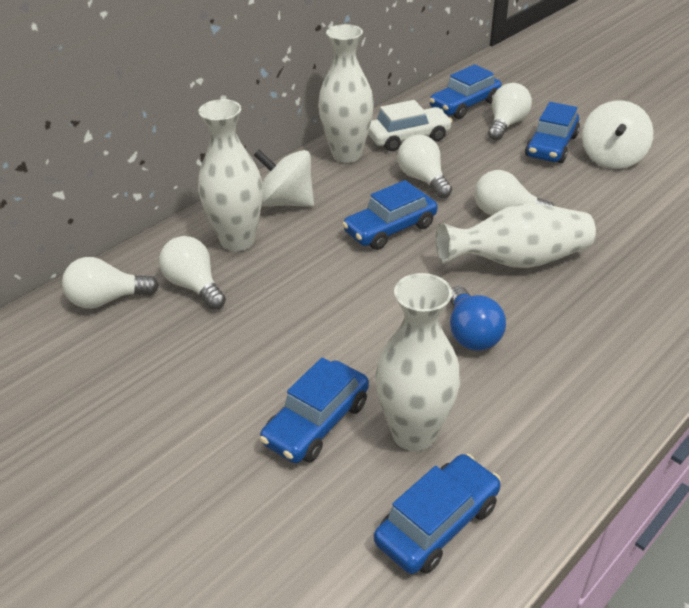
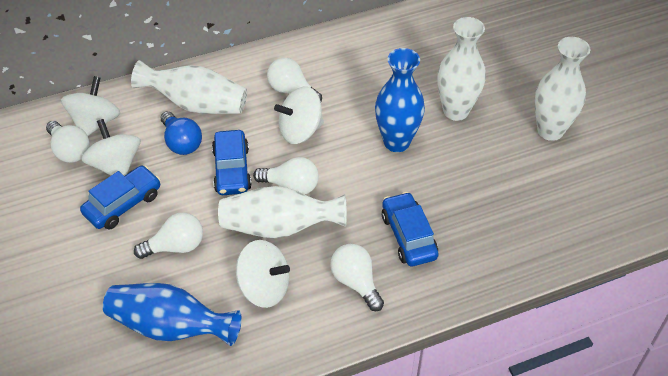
blue car: [259,357,369,463] [342,180,438,250] [374,454,501,574] [429,64,502,119] [525,102,580,163] = 5 -> [80,165,161,230] [212,130,252,195] [382,192,438,266] = 3
blue vase: none = 0 -> [103,283,242,346] [375,48,425,152] = 2
white car: [368,100,453,151] = 1 -> none = 0
white spinning top: [254,150,314,207] [582,100,654,169] = 2 -> [61,76,120,136] [81,119,141,176] [236,240,290,308] [274,86,324,144] = 4

